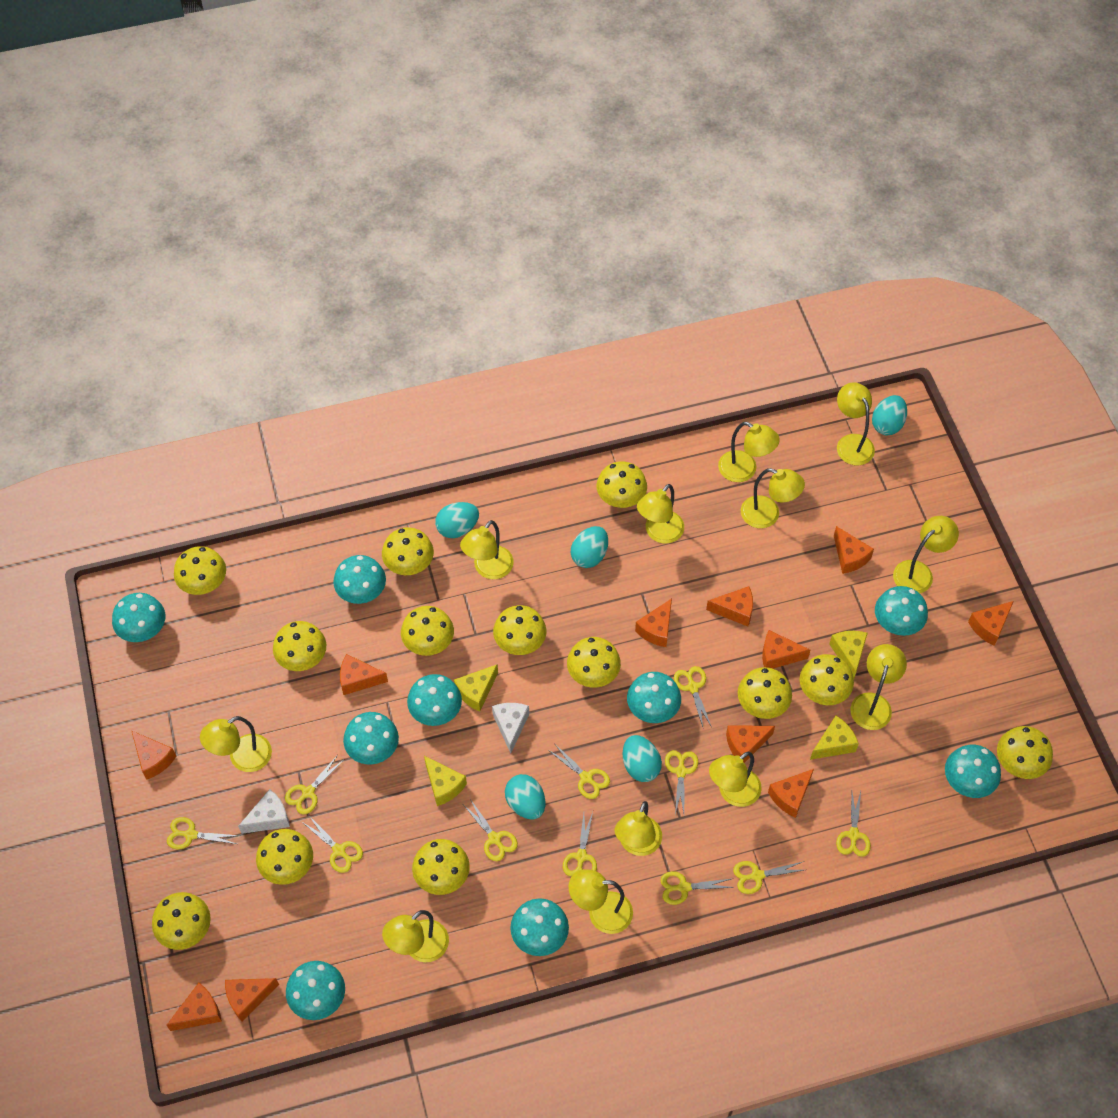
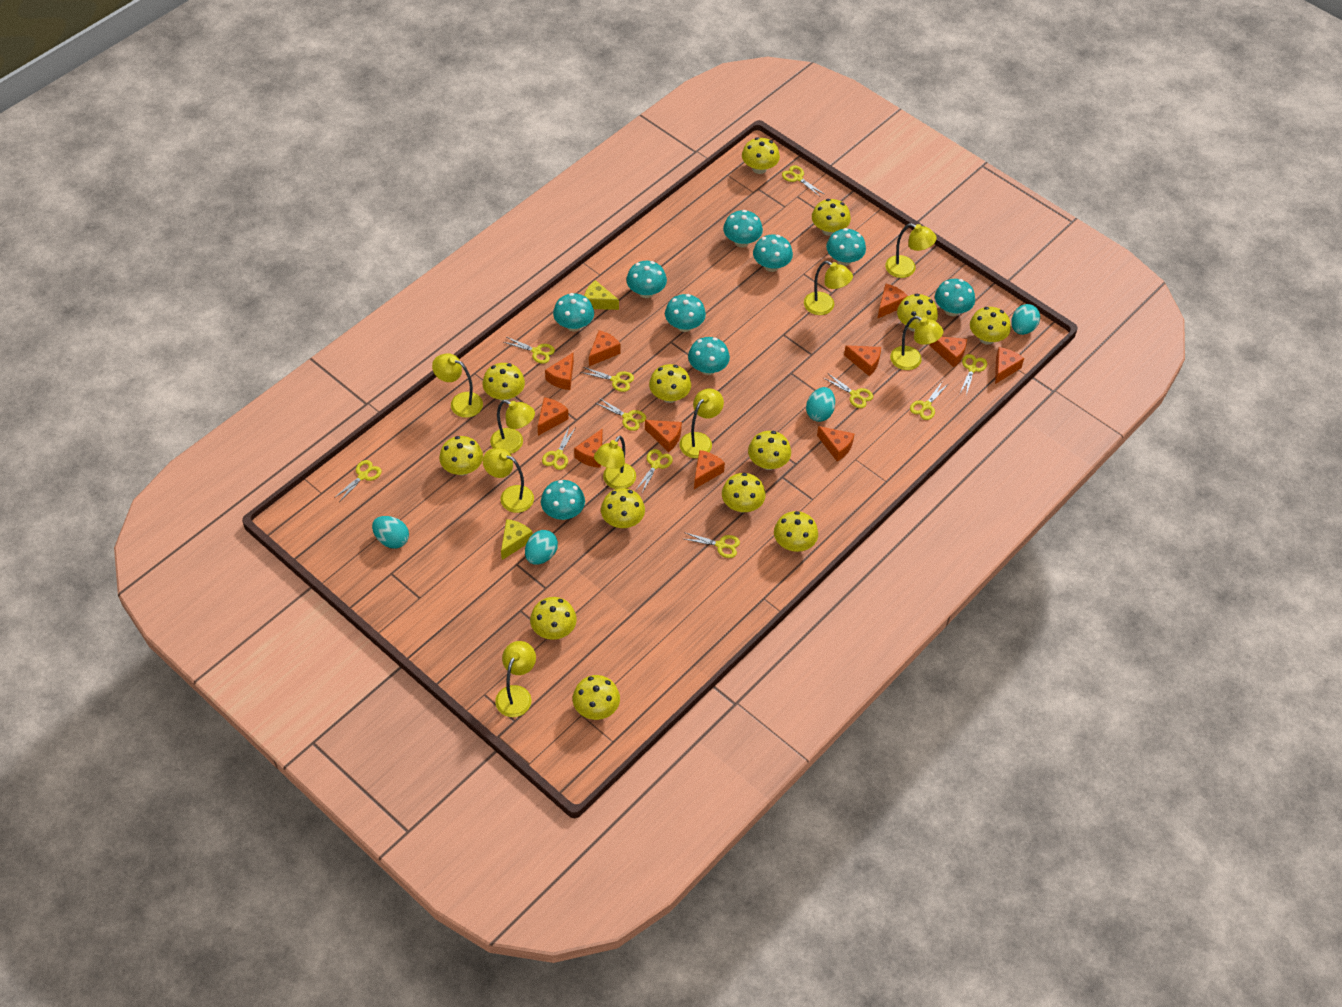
turquoise egg: [435,502,479,538] [505,774,545,820] [571,526,608,568] [622,735,662,782] [872,395,907,435] = 5 -> [372,516,409,549] [525,530,558,565] [806,387,835,422] [1011,304,1040,335] = 4
white cheese: [238,789,290,834] [492,703,529,753] = 2 -> none = 0
yellow cheese: [424,756,467,806] [454,664,498,712] [810,716,859,760] [829,631,868,679] = 4 -> [501,519,533,560] [584,280,619,310] = 2
yellow lamp: [200,716,272,772] [382,910,449,962] [460,520,514,579] [568,869,633,934] [615,801,662,856] [637,484,684,543] [709,751,762,807] [718,422,780,482] [741,468,805,528] [837,383,875,465] [850,644,907,730] [893,516,959,593] = 12 -> [432,353,483,418] [483,448,534,513] [490,400,535,454] [495,641,536,717] [594,436,636,489] [679,389,724,458] [804,261,853,315] [885,223,937,278] [890,316,943,370] = 9

